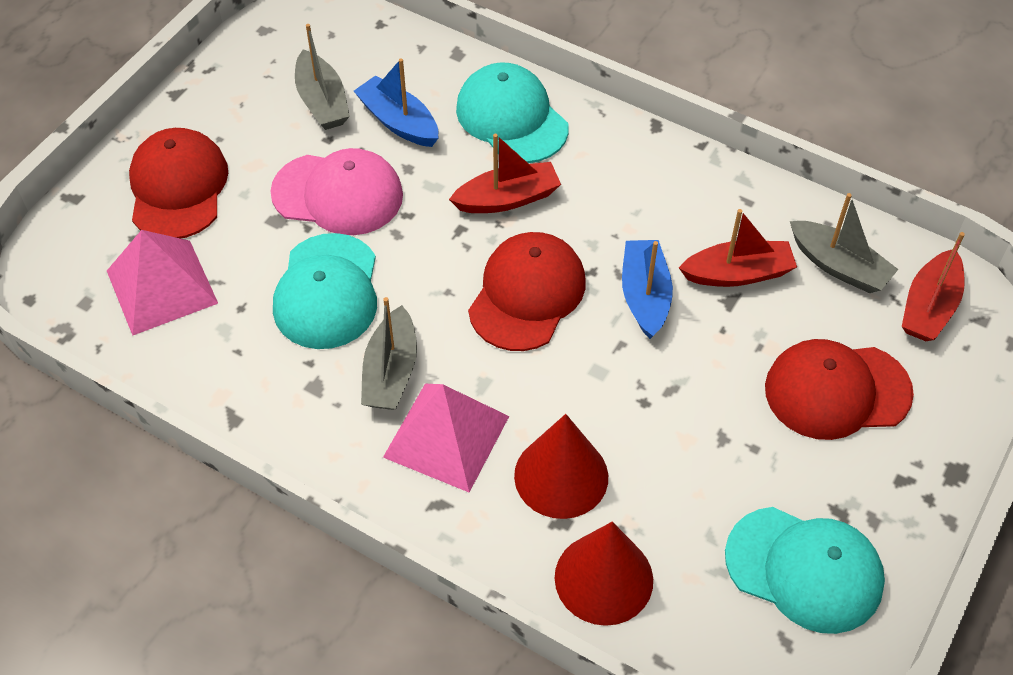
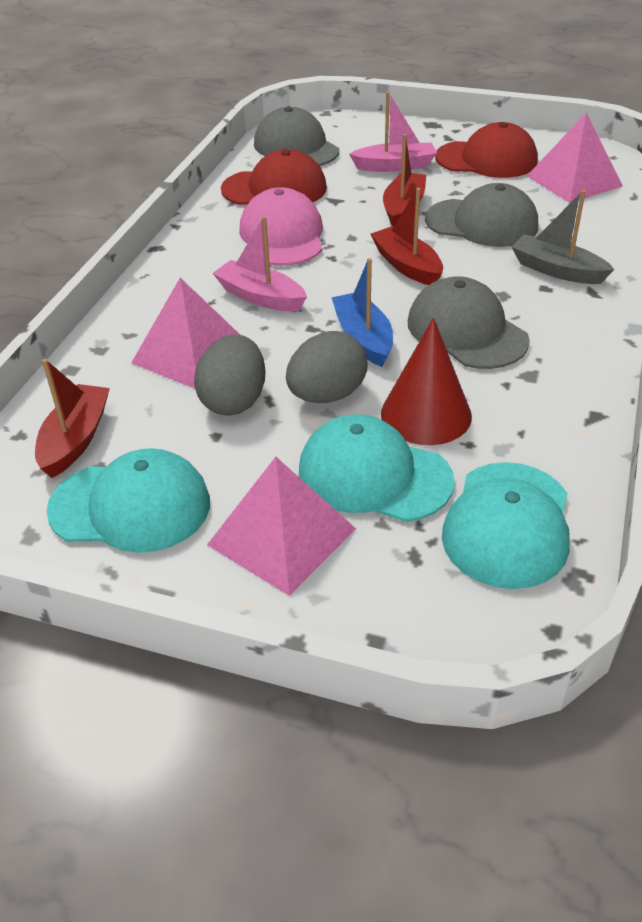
blue boat: [354,58,438,147] [622,240,673,339] = 2 -> [331,258,393,367] = 1
grey boat: [295,24,350,130] [361,297,417,410] [790,193,898,293] = 3 -> [511,190,615,284] = 1
grey cap: none = 0 -> [254,107,339,166] [408,276,530,369] [425,183,538,247] = 3
grey egg: none = 0 -> [194,335,265,415] [286,331,368,403] = 2
pink boat: none = 0 -> [213,216,307,311] [349,92,437,172] = 2
pink pyramid: [107,230,218,336] [383,384,509,492] = 2 -> [131,278,240,388] [207,457,356,596] [527,112,623,203] = 3
red cap: [129,128,228,239] [468,232,586,351] [765,339,914,440] = 3 -> [221,149,327,205] [435,122,538,178] = 2
red cone: [514,414,608,519] [555,522,653,626] = 2 -> [381,318,472,445] = 1

